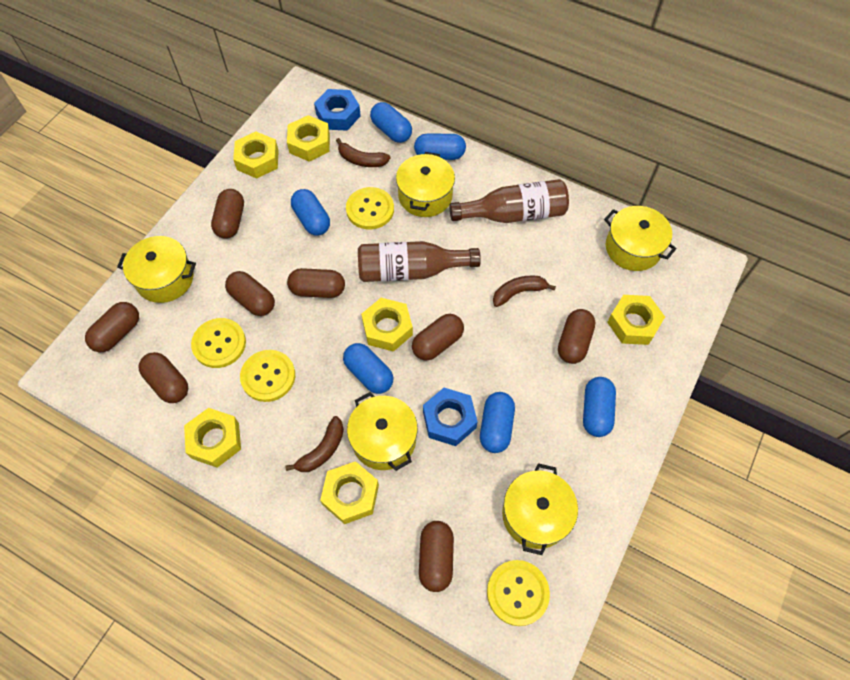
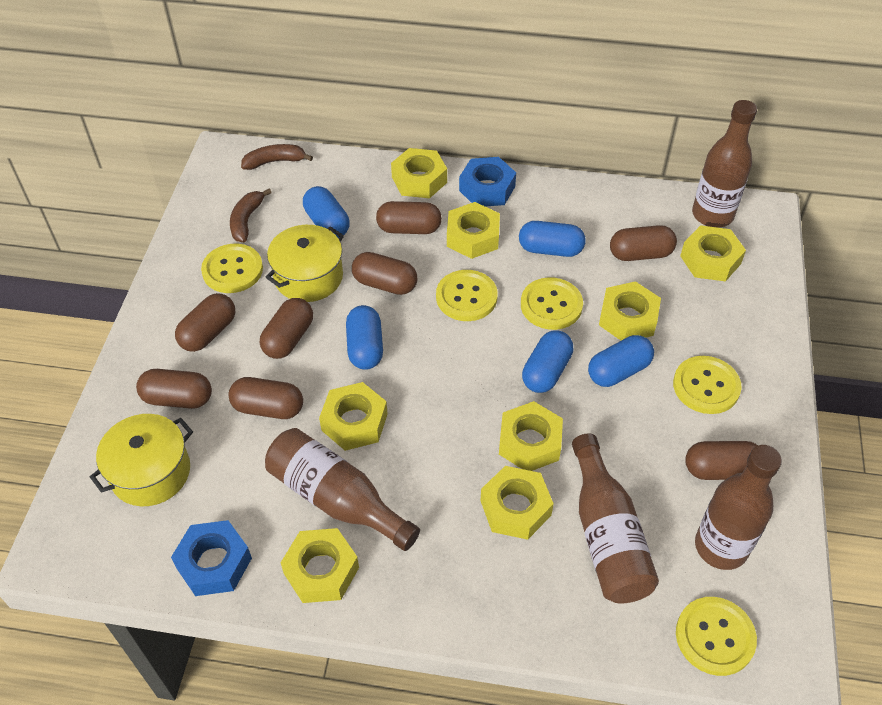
blue capsule: [291,189,330,236] [343,343,393,394] [370,102,412,143] [414,134,466,160] [480,392,515,453] [583,377,616,437] = 6 -> [303,186,350,238] [346,305,383,370] [519,221,586,257] [522,330,574,393] [588,335,654,387] = 5
brown banana: [285,416,344,472] [336,138,391,167] [493,275,556,307] = 3 -> [230,189,272,242] [241,144,313,170] = 2
brown bottle: [358,241,481,282] [449,179,569,223] = 2 -> [265,428,420,551] [572,433,659,604] [692,100,757,228] [695,445,782,570] = 4
yellow button: [191,318,246,368] [240,350,295,402] [346,187,394,230] [487,560,550,626] = 4 -> [201,244,263,293] [436,270,498,321] [521,277,583,330] [673,356,742,414] [676,597,757,676] = 5
yellow nut: [184,408,241,468] [233,132,279,179] [287,115,330,162] [320,461,379,524] [361,298,413,352] [607,295,665,345] = 6 -> [281,528,359,603] [319,382,388,451] [391,148,447,198] [447,202,500,259] [480,466,554,540] [499,401,563,471] [599,281,661,340] [680,225,746,282] = 8
yellow pot: [117,236,196,303] [347,392,418,471] [396,152,455,217] [502,463,578,555] [604,206,676,271] = 5 -> [90,414,193,506] [265,225,344,302] = 2

